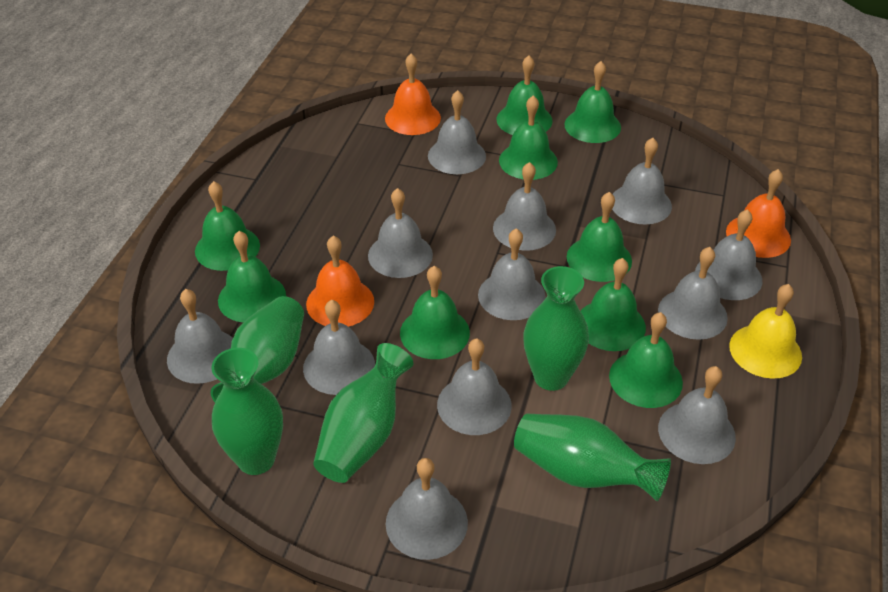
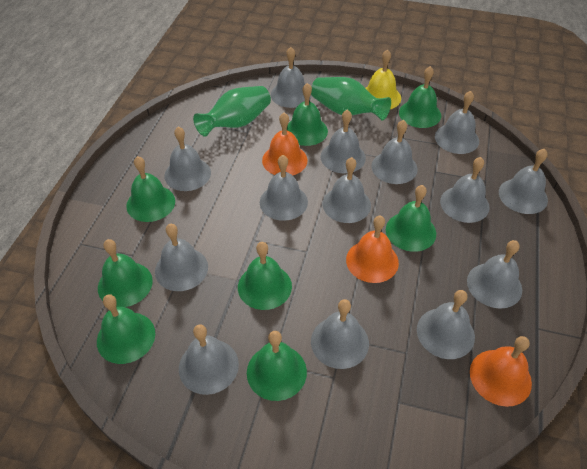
green bell: [195,181,260,271] [218,231,286,322] [400,266,470,359] [497,55,553,135] [499,95,558,180] [564,61,621,143] [567,192,632,282] [581,258,646,351] [609,312,683,408] = 9 -> [97,294,155,364] [98,239,153,307] [126,156,175,222] [238,242,292,310] [247,331,307,401] [287,83,328,146] [386,185,436,252] [399,66,441,128] = 8
green vase: [211,296,304,402] [211,348,283,475] [313,343,413,483] [514,414,671,501] [523,266,589,391] = 5 -> [193,86,271,137] [311,77,391,121] = 2
grey bell: [167,289,233,384] [303,300,375,395] [368,188,433,278] [386,458,468,560] [428,90,486,174] [437,338,512,435] [478,228,546,320] [493,162,556,251] [612,138,672,225] [658,247,728,340] [658,366,736,464] [695,209,762,300] = 12 -> [155,224,208,291] [164,127,211,191] [179,324,239,395] [260,155,308,221] [271,47,311,108] [311,299,369,369] [321,109,366,173] [323,157,371,223] [371,120,418,184] [417,290,475,359] [435,91,479,154] [440,157,490,223] [467,240,522,309] [499,149,548,214] = 14

